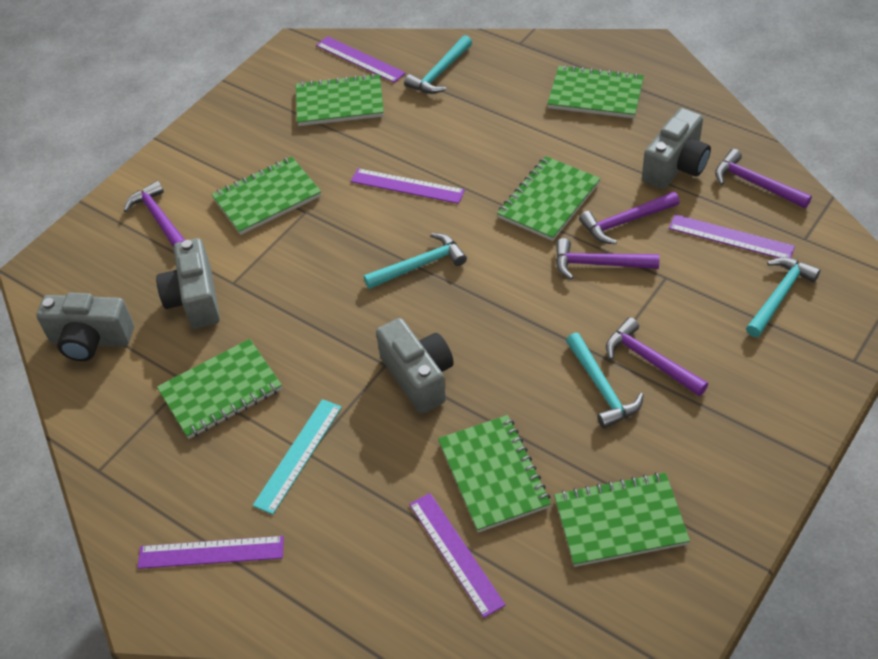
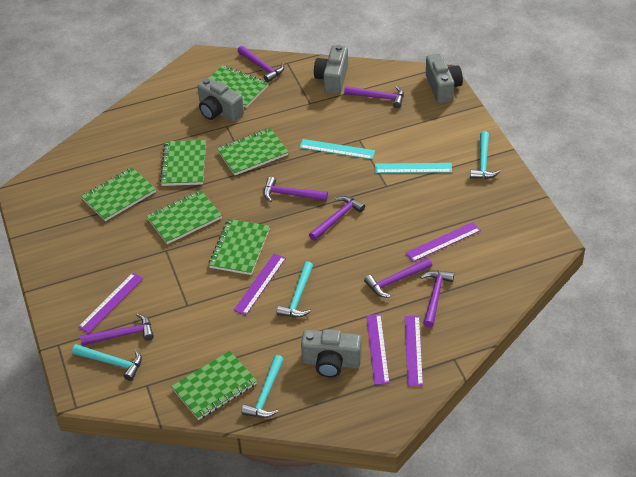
purple hammer: [124,181,185,247] [556,238,660,280] [579,192,680,244] [606,317,708,396] [715,149,812,209] = 5 -> [80,313,154,346] [238,46,284,82] [264,177,328,202] [309,196,365,241] [344,86,404,108] [364,258,432,298] [420,270,454,328] = 7
turquoise ruler: [253,399,342,515] = 1 -> [299,139,375,159] [375,163,452,173] = 2

